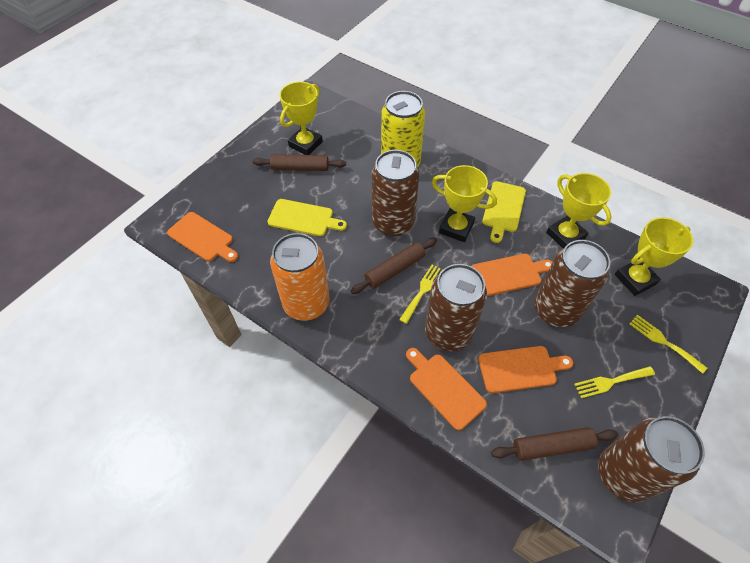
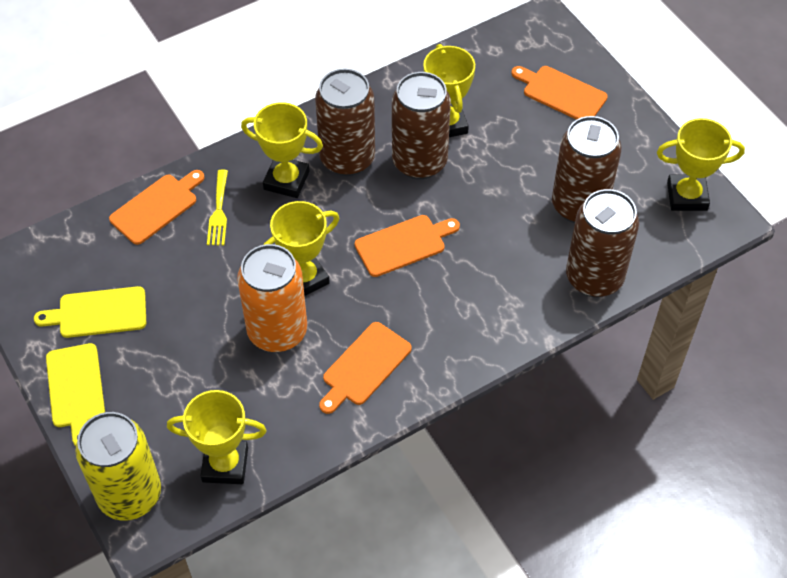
brown rolling pin: [253,154,346,171] [351,238,437,294] [491,427,618,461] = 3 -> none = 0
yellow fork: [399,265,443,324] [574,366,655,398] [629,315,707,374] = 3 -> [207,170,228,245] = 1
yellow trophy: [280,82,323,155] [432,165,497,242] [546,173,612,248] [615,217,693,296] = 4 -> [167,390,267,484] [241,102,323,198] [263,201,339,296] [423,44,475,137] [657,118,745,211] = 5

